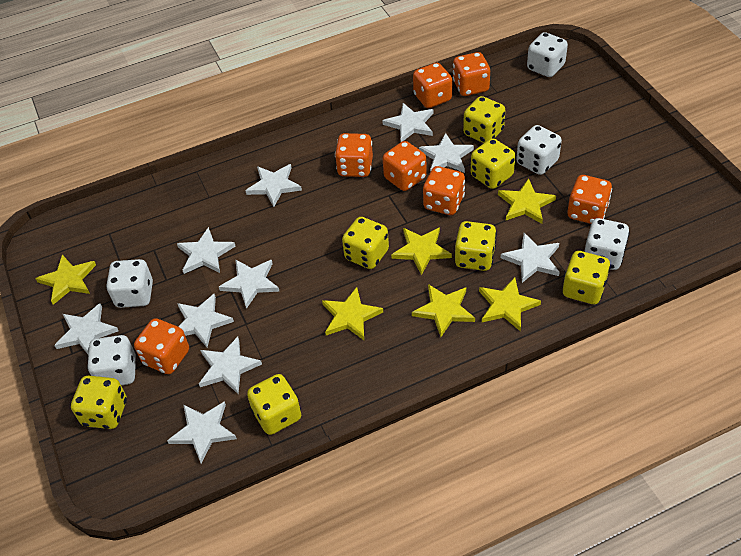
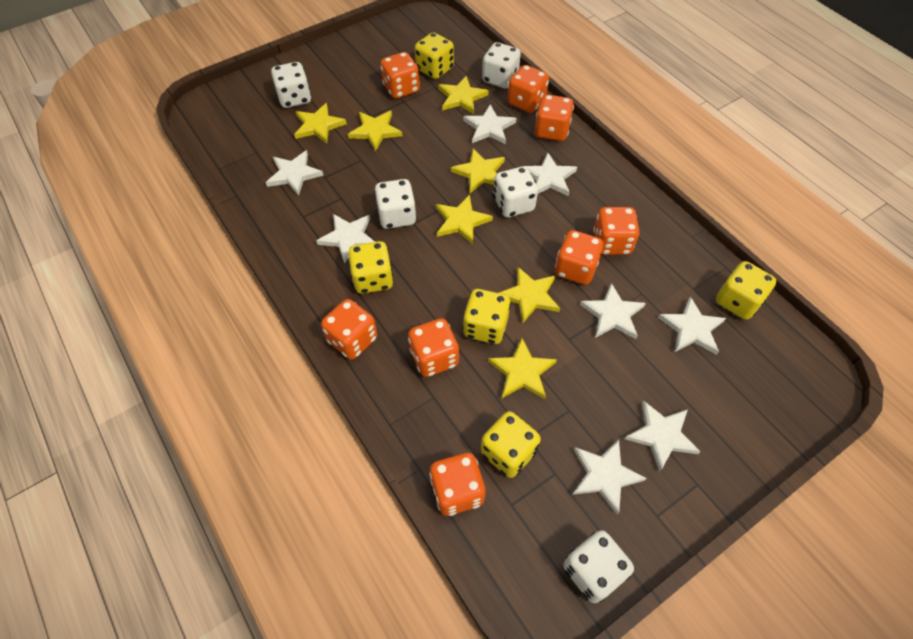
orange dice: [134,318,189,374] [335,133,373,177] [383,141,427,191] [413,63,452,108] [423,166,465,215] [453,52,490,96] [567,175,612,224] = 7 -> [321,299,377,359] [380,52,420,99] [408,318,459,377] [429,453,486,516] [508,65,549,113] [535,94,574,141] [555,230,604,285] [593,207,639,255] = 8
white star: [54,303,119,355] [167,401,237,464] [177,227,236,274] [177,294,234,347] [199,337,262,394] [219,259,280,309] [245,164,302,207] [382,103,433,142] [419,133,474,173] [501,233,559,283] = 10 -> [266,150,324,196] [316,214,375,264] [463,105,516,144] [522,153,577,196] [572,439,647,515] [580,283,646,339] [625,400,701,472] [658,297,726,355] = 8
yellow dice: [71,376,127,429] [247,374,301,435] [342,217,389,269] [455,221,497,271] [463,96,505,143] [471,138,515,189] [563,251,610,304] = 7 -> [348,241,394,294] [415,32,454,79] [463,289,511,344] [481,411,541,478] [716,261,776,320] = 5
yellow star: [35,255,96,305] [322,287,383,340] [391,227,452,275] [412,284,475,337] [479,277,541,331] [498,178,556,224] = 6 -> [294,103,347,144] [348,111,402,152] [436,195,493,244] [438,76,489,114] [451,149,505,193] [488,338,557,399] [499,267,560,323] = 7

